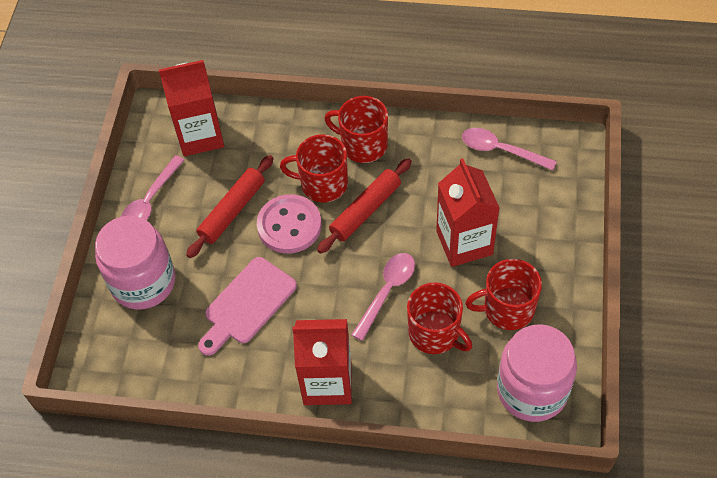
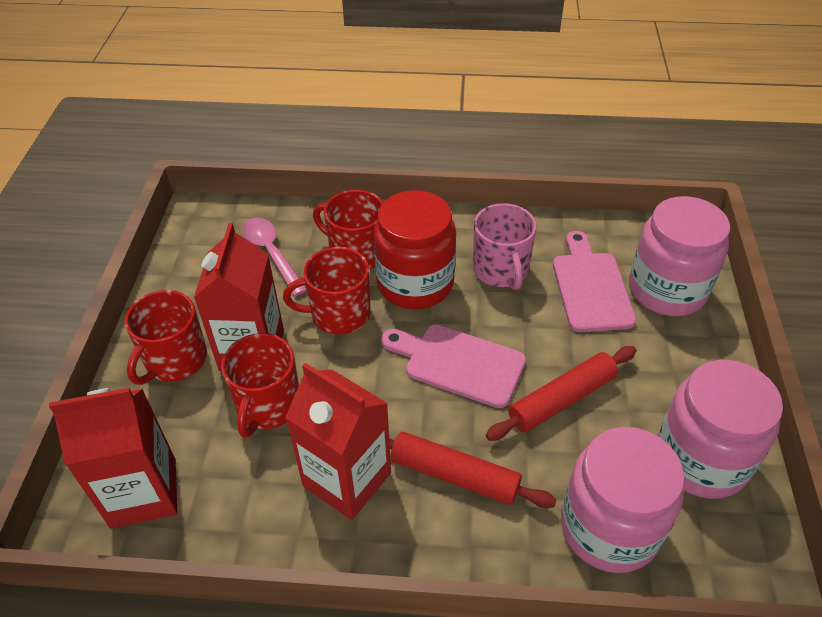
pink button: [257,194,322,254] = 1 -> none = 0
pink cutting board: [198,257,297,356] = 1 -> [381,324,526,408] [553,231,636,332] = 2
pink jar: [95,216,175,310] [497,324,577,422] = 2 -> [561,427,685,573] [629,196,730,316] [657,360,783,499] = 3
pink mug: none = 0 -> [473,203,536,290] = 1
pink spoon: [121,155,185,220] [351,253,415,341] [462,128,557,170] = 3 -> [243,218,307,296] = 1
red jar: none = 0 -> [373,190,456,309] = 1

